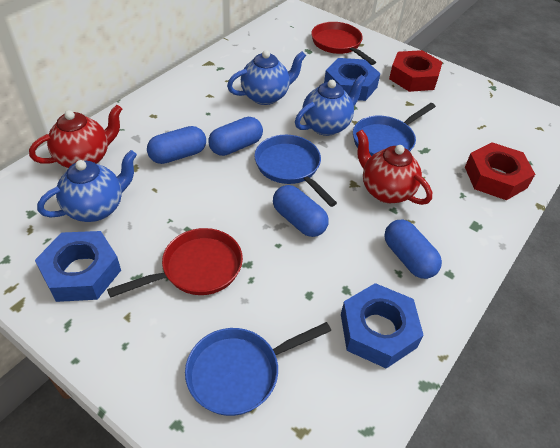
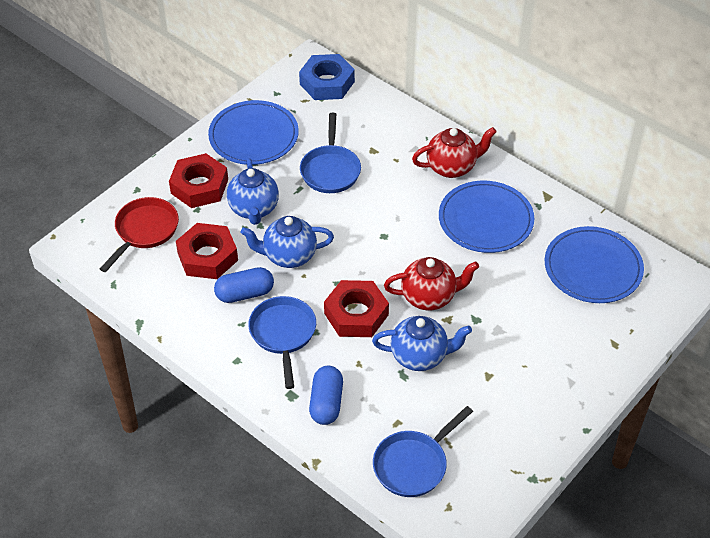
blue capsule: [147,126,206,164] [208,117,263,156] [273,185,328,237] [384,220,442,279] = 4 -> [214,267,274,303] [309,366,343,425] = 2
blue nut: [35,231,121,302] [324,58,380,101] [341,283,424,369] = 3 -> [299,54,355,100] = 1
blue plate: none = 0 -> [208,100,299,165] [439,181,534,253] [545,226,644,303] = 3
red nut: [389,50,443,92] [465,142,535,200] = 2 -> [169,153,228,208] [176,223,238,279] [324,280,389,337] = 3
red pan: [107,228,243,298] [311,22,376,65] = 2 -> [100,197,179,272] = 1

